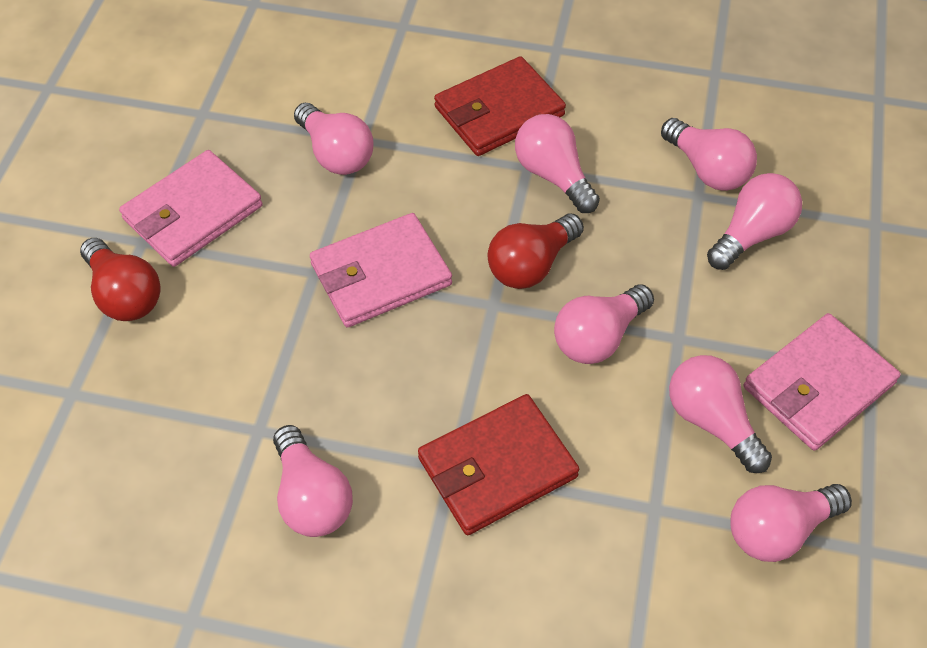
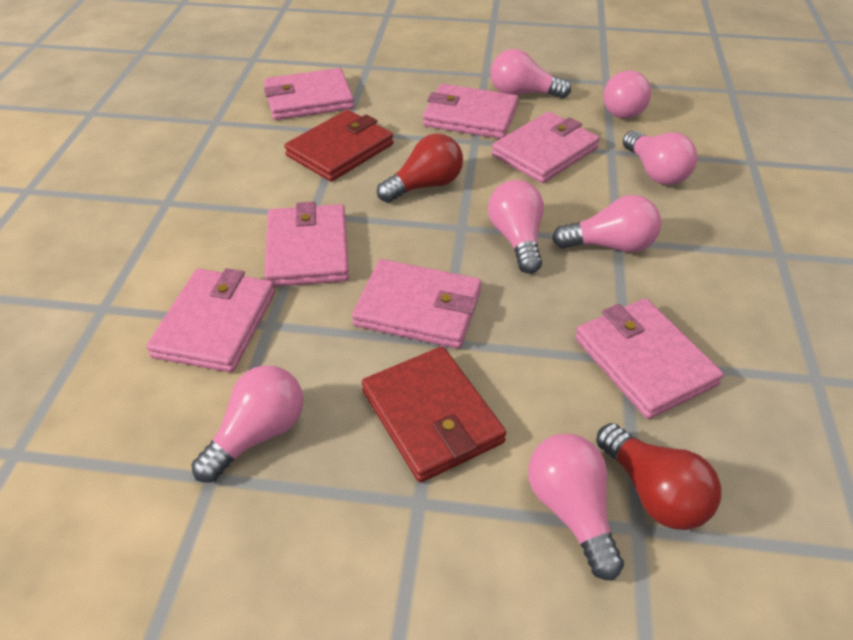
pink light bulb: [273,425,353,537] [294,103,374,175] [515,114,600,213] [554,284,654,364] [661,118,757,191] [669,355,772,473] [707,173,802,270] [731,484,852,562] = 8 -> [192,365,303,483] [488,180,544,274] [491,49,571,98] [528,434,624,581] [552,195,661,252] [603,71,651,119] [623,130,697,185] = 7
pink wallet: [119,150,263,267] [310,213,452,327] [743,313,901,451] = 3 -> [146,268,275,373] [264,68,354,120] [264,201,349,287] [352,259,482,349] [423,84,518,139] [492,112,600,183] [575,298,724,419] = 7

